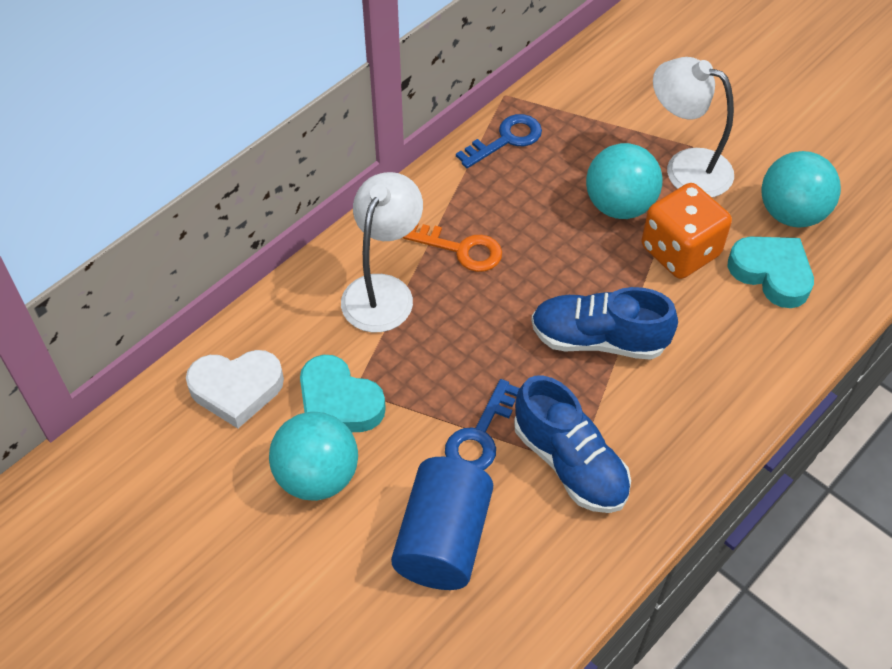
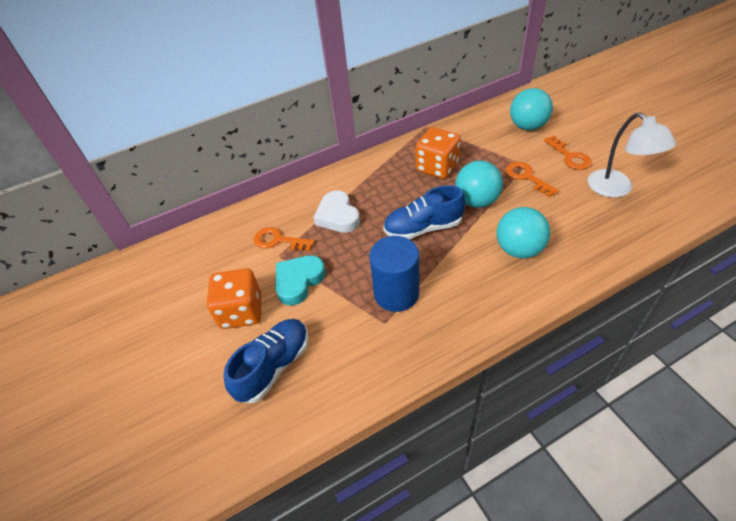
blue key: [445,379,520,470] [456,114,542,168] = 2 -> none = 0
orange dice: [641,183,732,279] = 1 -> [207,269,261,329] [416,127,461,179] = 2
orange key: [403,223,502,272] = 1 -> [254,227,315,251] [506,162,559,197] [544,135,592,170] = 3
turquoise heart: [300,355,386,432] [728,237,814,308] = 2 -> [275,255,326,305] = 1
white lamp: [341,172,423,332] [653,57,734,197] = 2 -> [588,112,676,198] = 1

